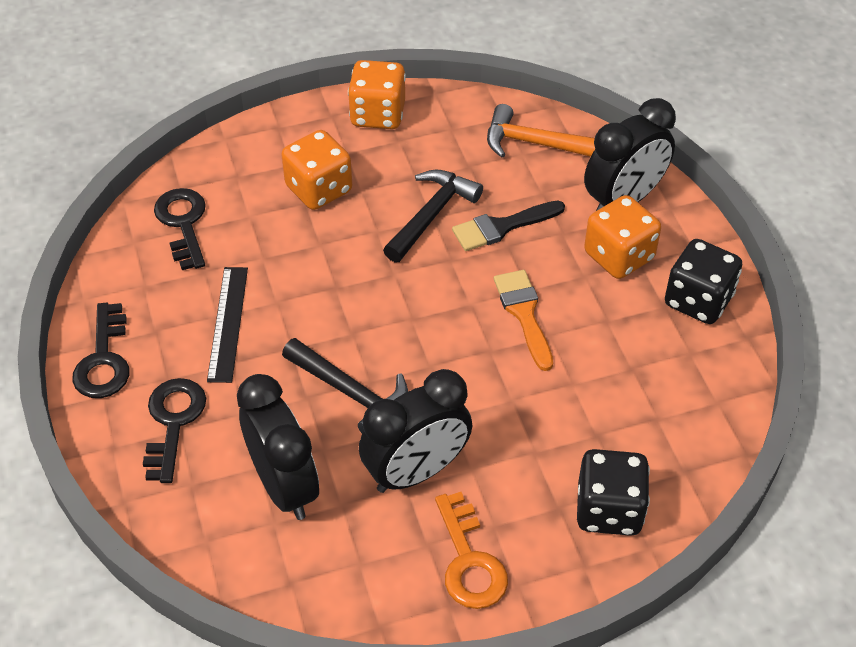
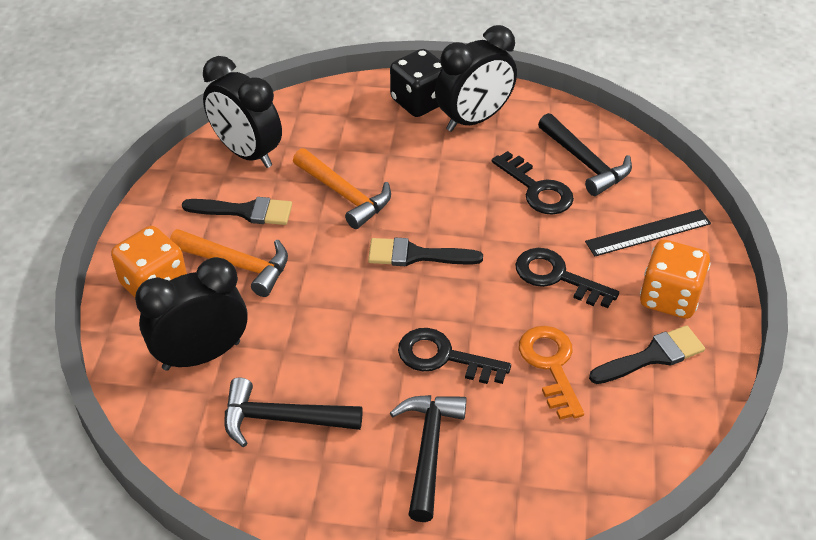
black brush: [452,200,565,251] = 1 -> [182,197,292,225] [368,238,483,266] [589,325,705,384] = 3
black dice: [577,449,650,536] [665,239,742,324] = 2 -> [390,49,442,117] = 1
black hammer: [282,338,408,434] [383,170,483,263] = 2 -> [224,377,363,447] [390,395,467,522] [538,113,632,196] = 3
orange brush: [494,270,553,371] = 1 -> none = 0
orange dice: [282,130,352,210] [348,60,406,129] [584,195,661,279] = 3 -> [111,226,187,297] [640,240,711,319] = 2
orange hammer: [487,104,595,158] = 1 -> [170,229,288,297] [293,148,391,229] = 2

